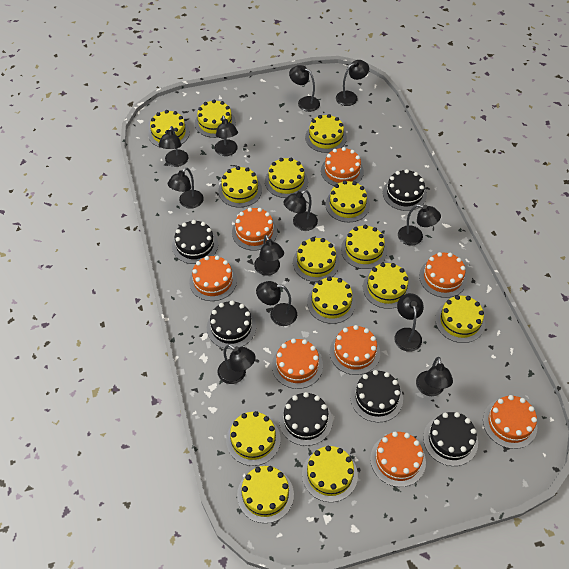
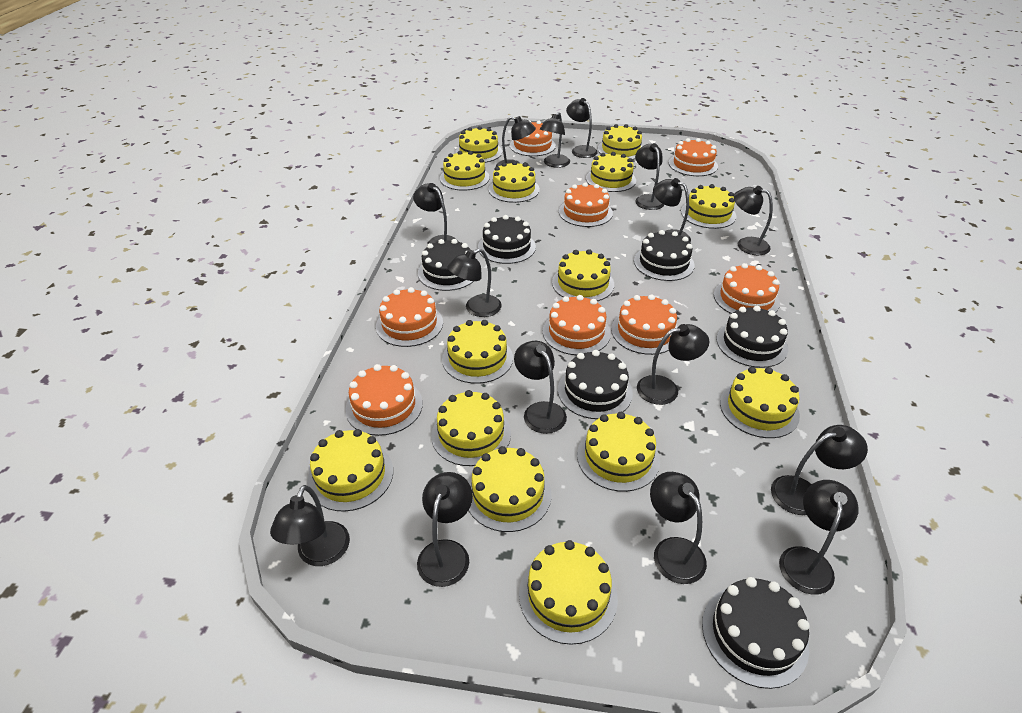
black lamp: [159,126,188,167] [168,168,204,209] [214,115,238,156] [218,344,256,384] [254,235,284,276] [256,281,297,326] [283,190,318,231] [289,65,320,112] [336,60,369,106] [394,293,424,352] [398,204,441,245] [416,357,453,396] = 12 -> [270,485,350,566] [413,183,458,245] [417,472,473,587] [448,248,502,317] [496,116,536,167] [514,341,567,434] [540,112,570,168] [566,98,598,158] [635,143,664,210] [637,324,709,405] [650,472,707,584] [653,178,691,242] [734,186,773,255] [771,425,868,515] [779,480,859,595] = 15

